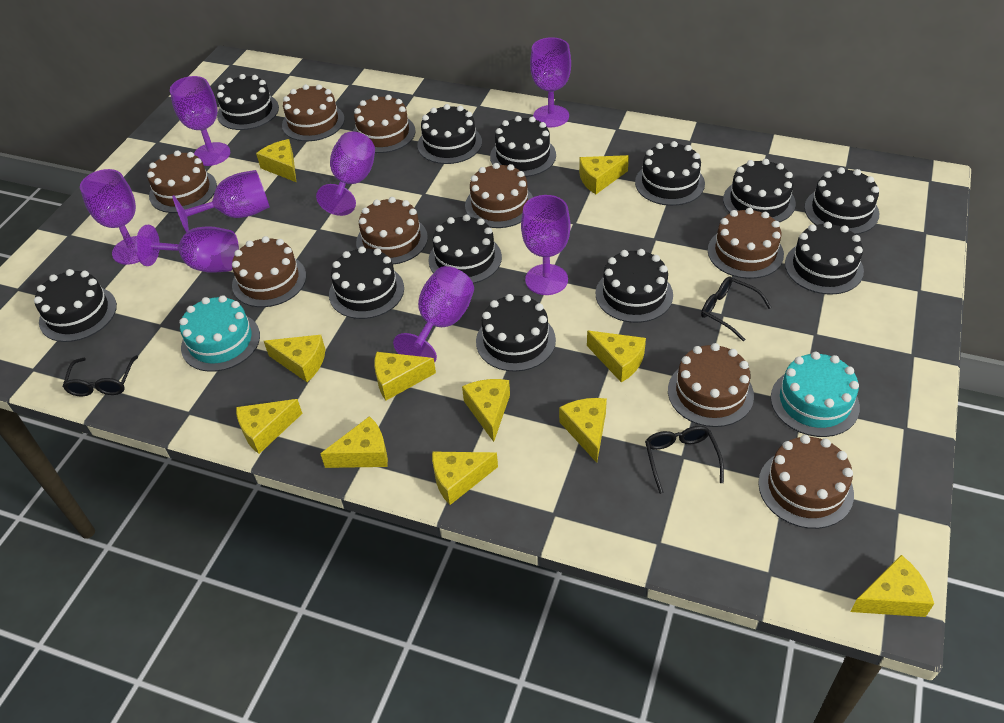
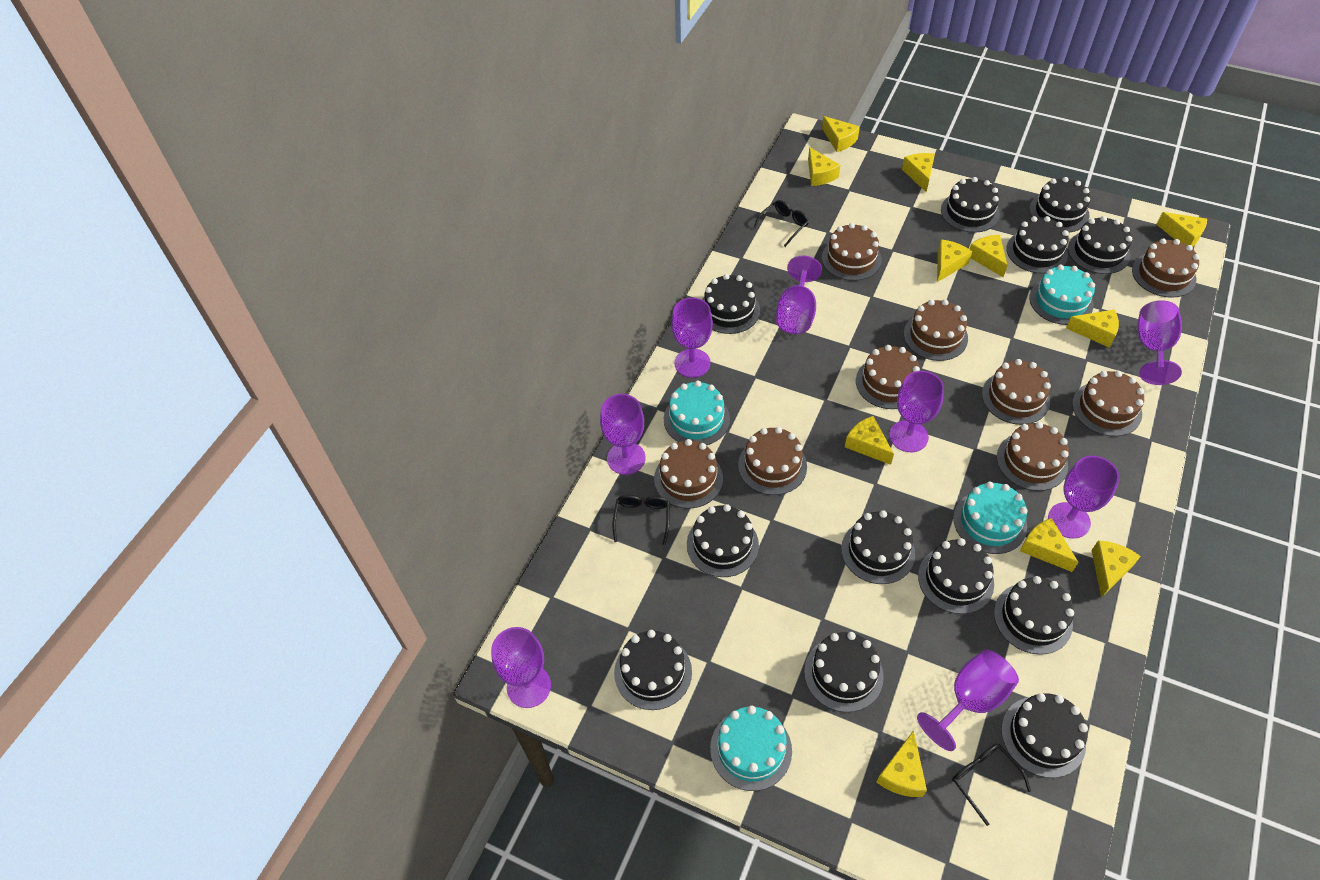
turquoise cake: [179,295,260,372] [771,352,860,437] = 2 -> [664,381,730,445] [710,706,792,791] [953,482,1028,554] [1029,265,1095,325] = 4

